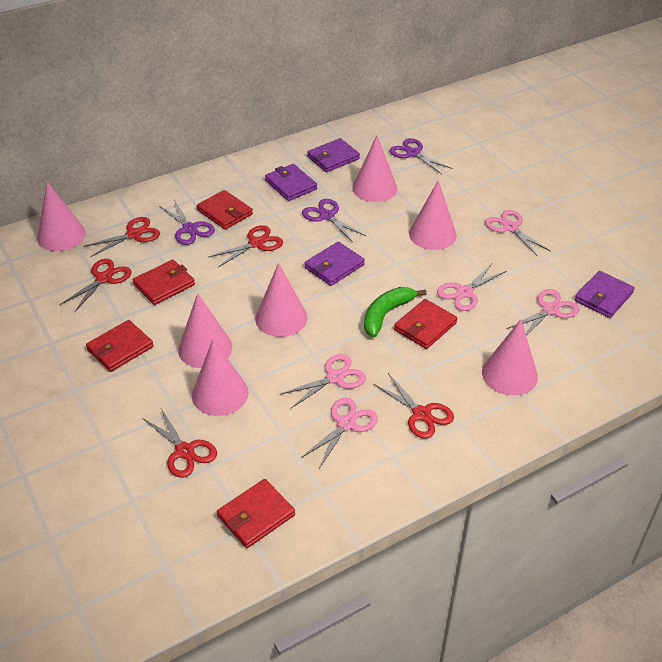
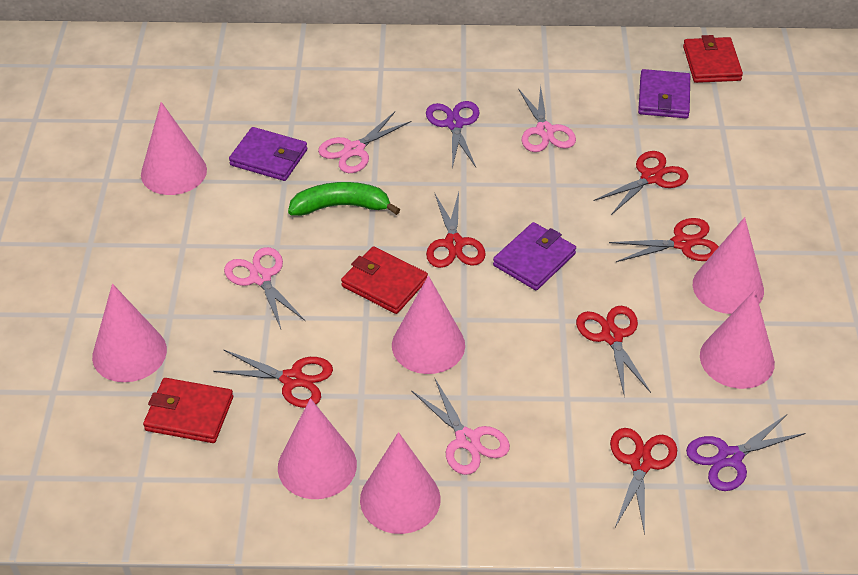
pink scissors: [279,354,366,408] [301,398,378,469] [437,264,507,311] [485,210,551,257] [507,289,579,336] = 5 -> [224,247,305,329] [318,112,411,173] [411,379,510,475] [518,85,576,152] = 4
purple scissors: [159,200,215,245] [302,199,366,242] [390,138,453,174] = 3 -> [426,101,480,168] [686,414,806,491] = 2
purple wallet: [265,164,317,201] [304,242,365,286] [307,138,360,172] [575,271,635,318] = 4 -> [229,127,308,181] [493,222,576,290] [638,69,690,118] = 3
red scissors: [60,259,132,313] [83,217,160,257] [142,408,217,478] [209,225,283,267] [373,373,454,439] = 5 -> [213,350,333,408] [426,192,486,268] [576,306,651,397] [594,151,688,215] [609,218,719,262] [610,428,677,535] = 6
red wallet: [86,320,154,372] [133,259,195,305] [197,190,253,230] [217,479,295,548] [394,299,457,349] = 5 -> [143,378,233,443] [341,246,428,314] [683,35,743,83] = 3

